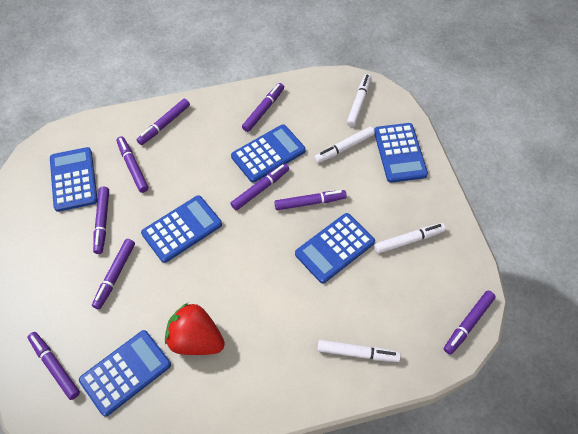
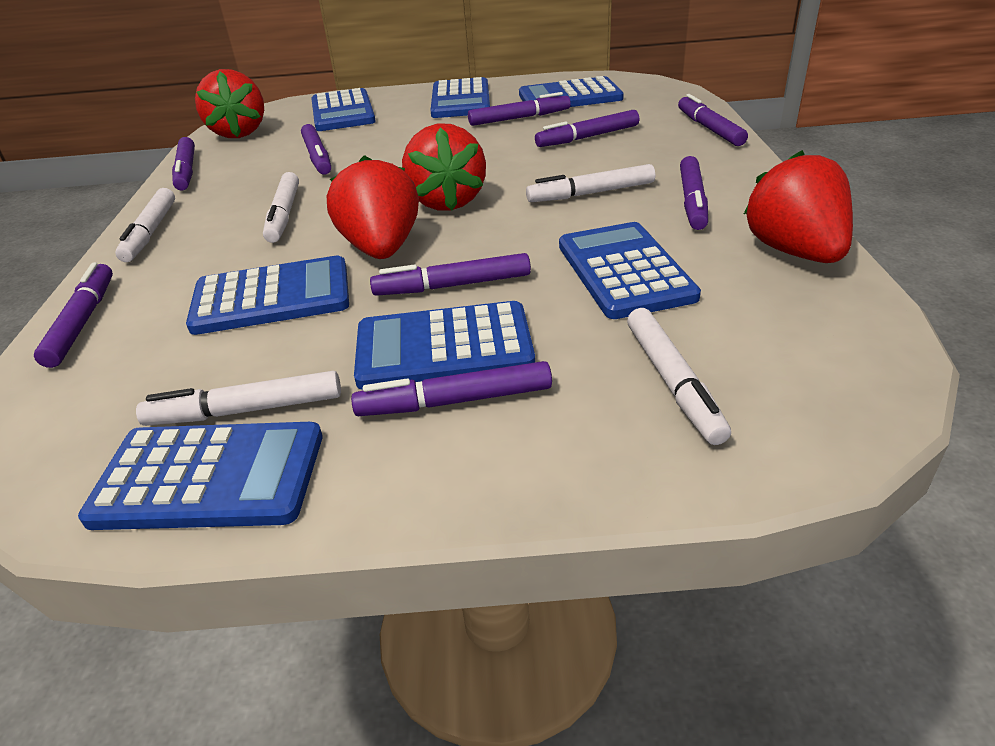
blue calculator: [50,147,98,212] [79,330,171,417] [141,195,222,263] [231,124,306,183] [295,213,375,284] [374,123,428,183] = 6 -> [78,422,323,530] [186,255,349,335] [311,88,376,131] [354,301,535,390] [430,77,490,118] [519,76,624,107] [559,222,701,319] = 7
red strawberry: [165,303,225,355] = 1 -> [195,69,264,138] [327,155,419,259] [402,123,486,211] [744,150,853,263] = 4
white marker: [314,127,375,163] [317,340,401,362] [347,74,372,127] [374,223,446,254] = 4 -> [115,188,175,262] [136,371,341,426] [263,172,299,243] [526,164,655,202] [627,308,731,445] = 5

